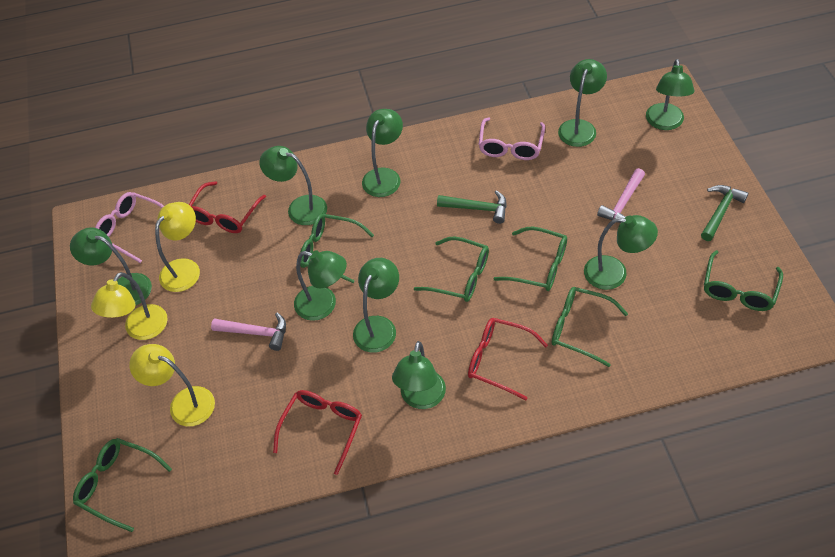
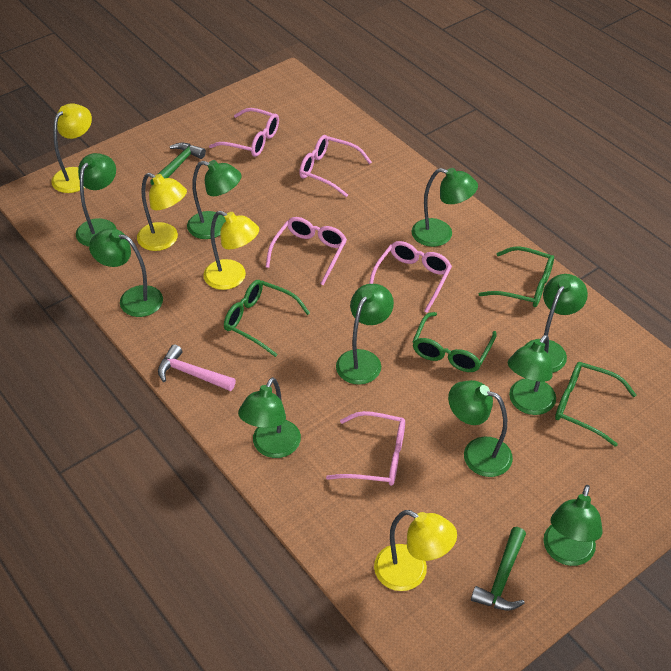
green glasses: [73,438,172,532] [300,214,374,283] [414,237,489,302] [493,226,567,291] [552,287,628,367] [704,250,783,311] = 6 -> [224,280,310,357] [412,312,497,372] [479,246,554,307] [555,362,636,447] = 4
green lamp: [70,228,152,306] [259,146,327,225] [294,250,347,321] [353,258,399,353] [362,109,403,197] [392,341,446,409] [558,59,607,147] [584,215,658,290] [646,59,694,130] = 9 -> [76,153,116,246] [89,228,163,317] [187,160,241,239] [238,377,301,458] [336,284,394,385] [412,168,478,247] [448,380,513,477] [508,335,556,415] [525,274,588,373] [543,485,603,566] = 10
pink glasses: [95,192,164,263] [479,117,545,160] = 2 -> [209,108,279,157] [266,217,347,285] [299,135,372,197] [326,411,405,486] [369,241,452,313] = 5
pink hammer: [211,312,286,351] [597,168,645,223] = 2 -> [158,345,236,391] = 1
red glasses: [189,181,266,233] [273,390,362,475] [468,318,548,400] = 3 -> none = 0
yellow lamp: [91,272,168,340] [129,344,215,426] [155,202,200,292] = 3 -> [51,104,92,193] [137,173,187,251] [203,211,259,290] [374,510,457,591] = 4

